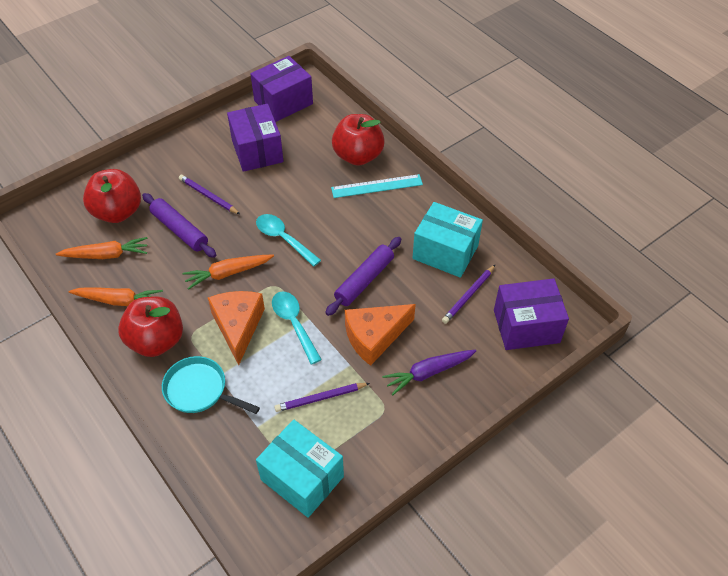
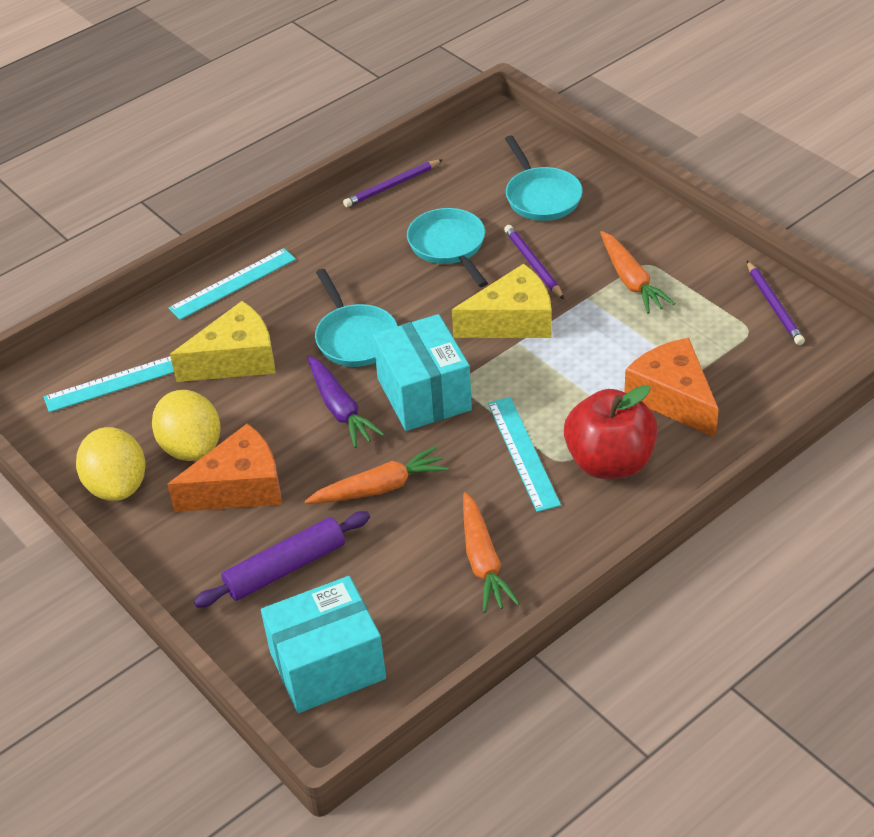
purple box: [227,104,283,172] [251,56,313,122] [494,278,569,350] = 3 -> none = 0
purple rolling pin: [142,193,216,258] [325,237,401,316] = 2 -> [194,511,370,608] = 1
red apple: [83,169,141,223] [118,296,183,357] [332,114,385,166] = 3 -> [564,385,658,479] = 1
turquoise pan: [162,356,260,414] = 1 -> [315,269,398,367] [407,208,488,287] [505,136,583,221] = 3
turquoise ruler: [331,174,423,198] = 1 -> [44,356,174,412] [168,248,296,320] [488,397,561,512] = 3
turquoise spoon: [256,214,321,267] [272,291,322,364] = 2 -> none = 0
yellow cheese: none = 0 -> [170,301,275,382] [452,264,551,338] = 2
yellow lemon: none = 0 -> [76,427,146,501] [152,390,221,461] = 2

